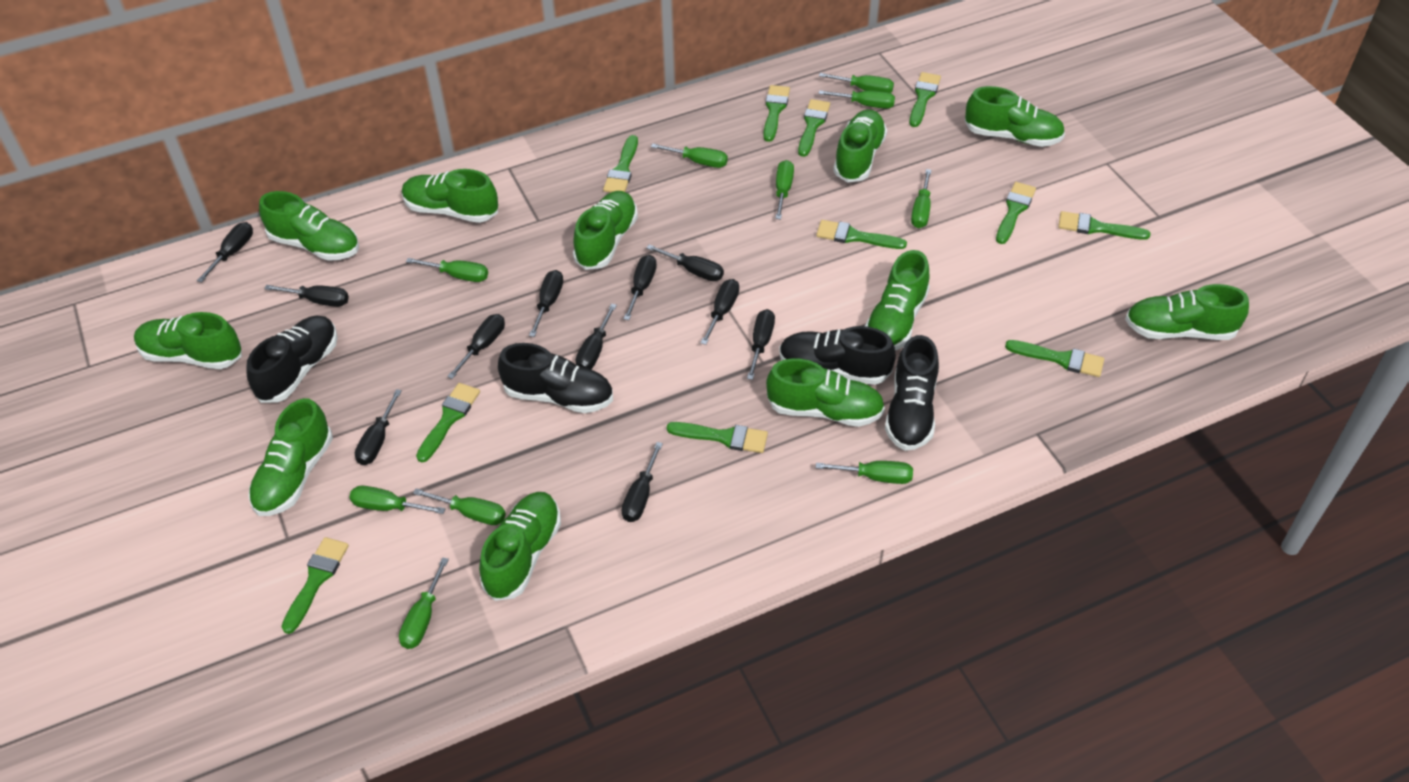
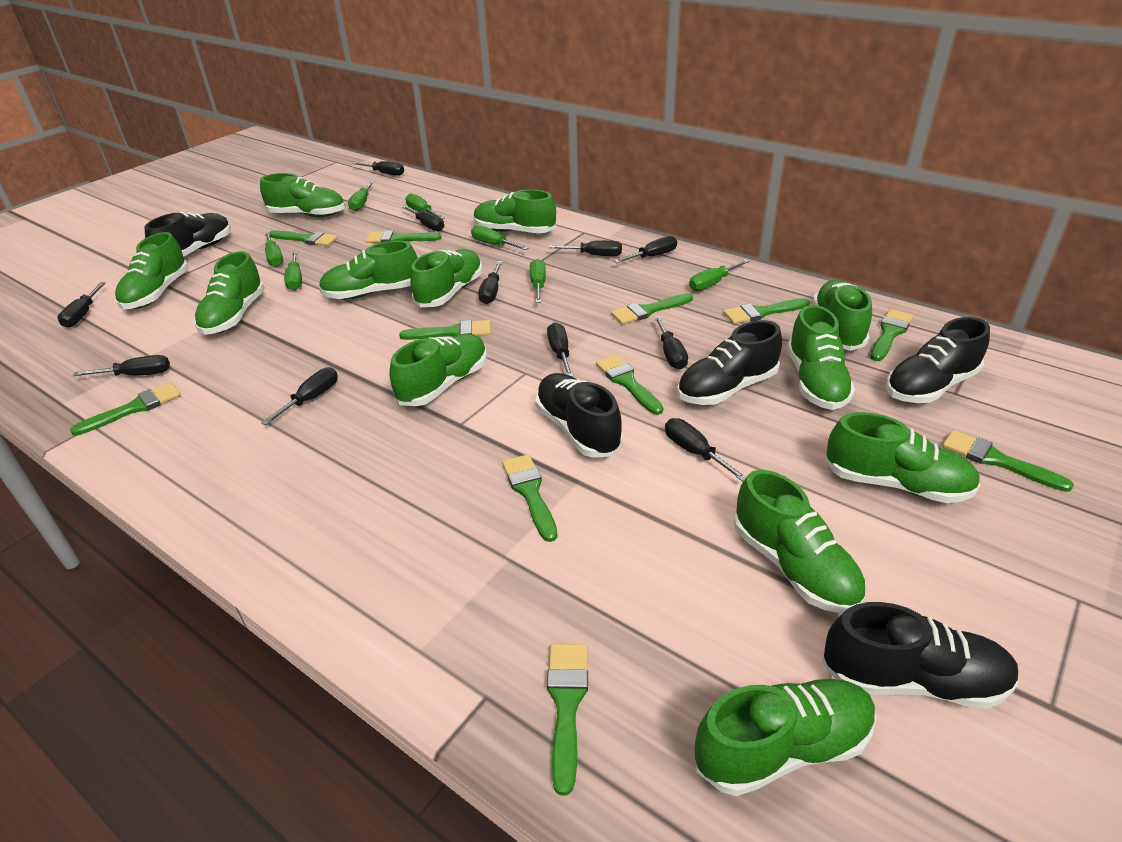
black shoe: [247,316,337,403] [498,343,613,413] [779,326,896,385] [885,335,939,451] = 4 -> [144,212,231,257] [535,373,623,458] [677,320,782,405] [822,602,1019,709] [886,317,990,403] = 5
green screwdriver: [349,486,445,514] [399,557,449,649] [406,258,488,282] [413,489,506,525] [651,143,728,168] [775,160,794,219] [816,461,913,484] [818,90,895,109] [819,73,894,93] [911,169,931,228] = 10 -> [265,232,283,267] [284,251,302,290] [348,181,374,211] [406,193,445,219] [471,225,529,250] [530,259,546,303] [689,259,749,291] = 7
green shoe: [134,312,242,369] [248,398,333,516] [259,191,359,261] [402,169,498,223] [479,492,561,601] [573,191,638,270] [766,358,885,427] [833,110,887,182] [865,250,930,350] [965,86,1065,147] [1125,284,1249,340] = 11 -> [115,232,189,309] [194,251,265,335] [260,173,345,217] [319,241,417,299] [390,334,487,406] [410,249,483,307] [474,189,556,233] [695,679,877,796] [734,470,866,614] [787,305,855,410] [813,280,872,351] [825,412,980,503] = 12

